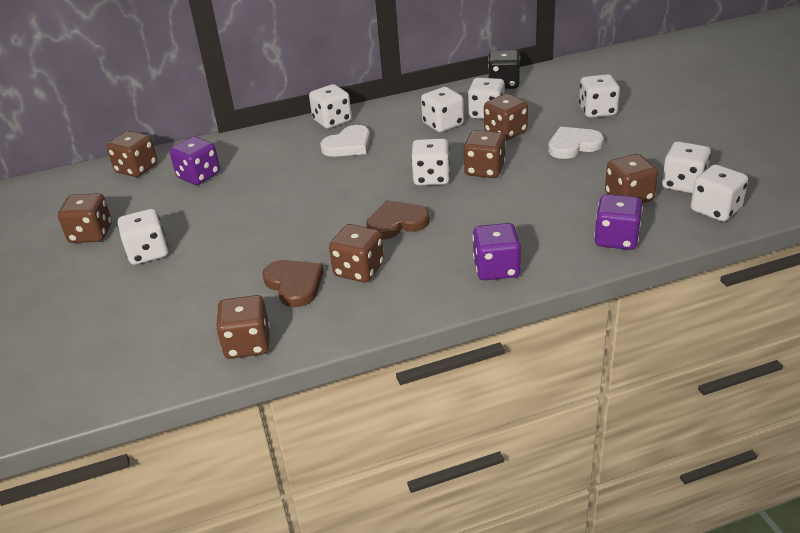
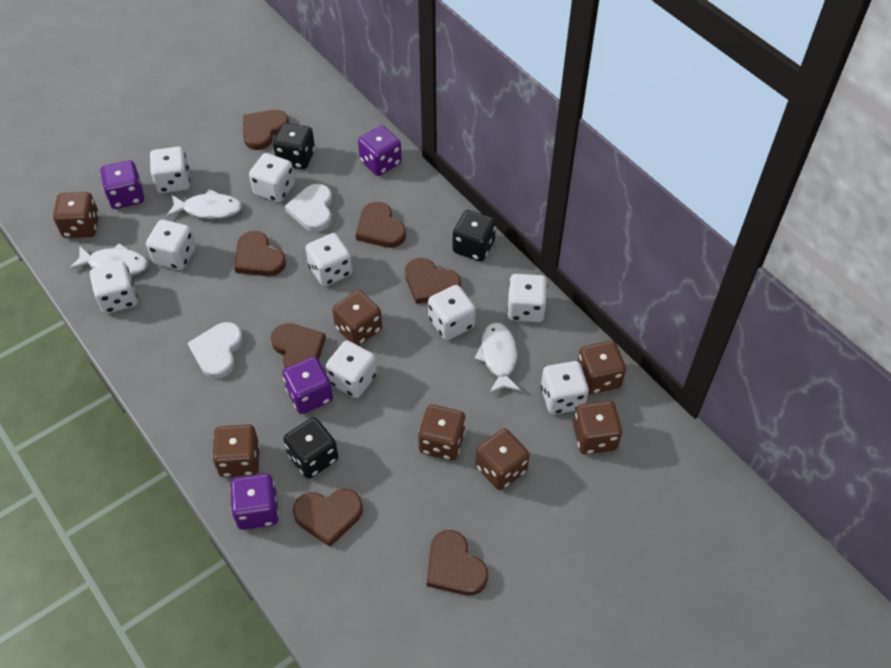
black dice: [488,50,520,89] = 1 -> [273,123,315,169] [283,417,338,479] [453,210,496,261] = 3
brown heart: [262,260,324,307] [366,200,430,240] = 2 -> [234,231,286,276] [243,110,289,150] [271,323,326,368] [293,489,363,547] [356,202,406,248] [405,258,461,304] [427,530,488,595] = 7
purple dice: [170,136,220,185] [473,223,521,280] [594,194,643,250] = 3 -> [100,160,144,209] [230,474,279,530] [282,357,333,414] [358,126,402,176] = 4
white dice: [118,209,168,265] [309,84,352,129] [411,138,450,186] [421,87,464,132] [468,78,505,119] [579,74,620,118] [662,141,711,194] [691,165,748,222] = 8 -> [90,261,138,314] [146,220,196,270] [150,147,190,193] [249,153,295,203] [305,233,352,286] [326,341,377,398] [428,285,476,340] [507,274,547,322] [541,361,589,415] = 9
white fish: none = 0 -> [69,243,148,276] [166,189,242,219] [474,322,521,393] = 3

